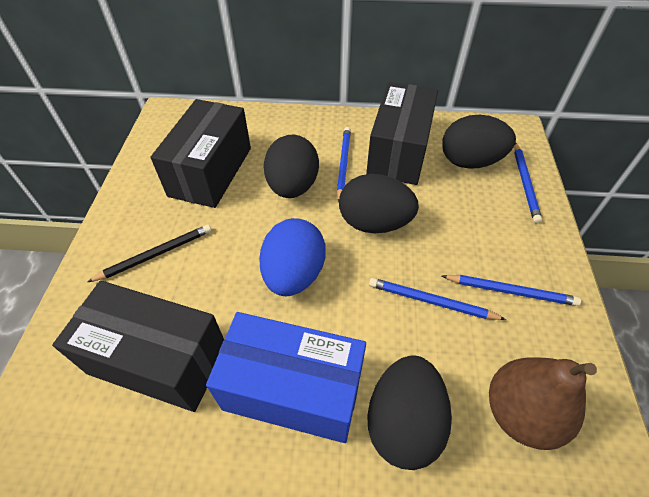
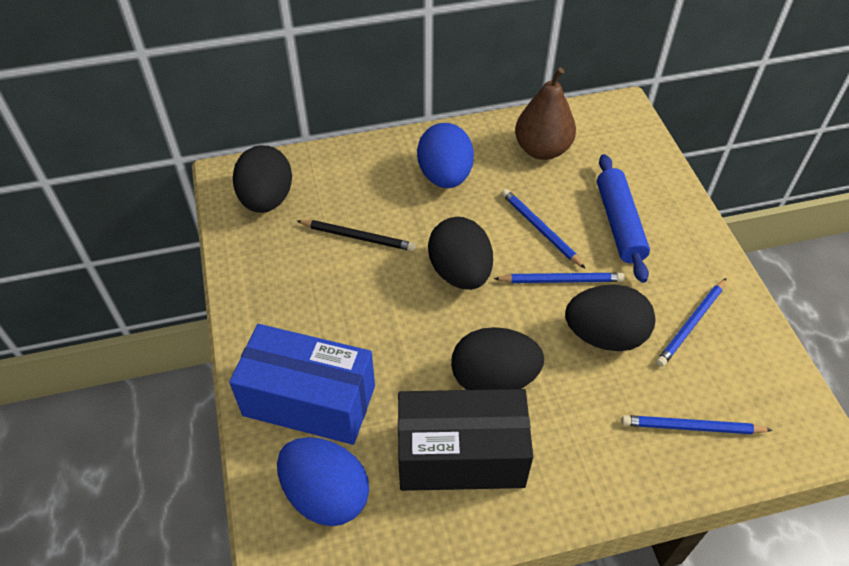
black box: [52,280,224,412] [150,99,251,208] [366,82,438,185] = 3 -> [398,389,533,491] = 1
blue egg: [259,218,326,296] = 1 -> [277,437,369,526] [417,123,474,188] = 2
blue rolling pin: none = 0 -> [597,154,650,283] = 1

